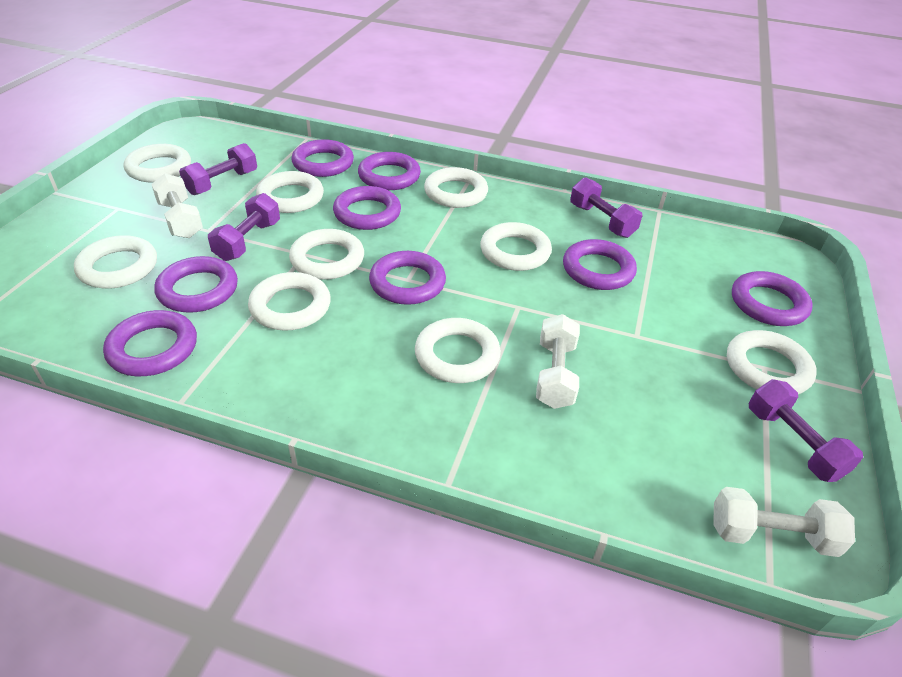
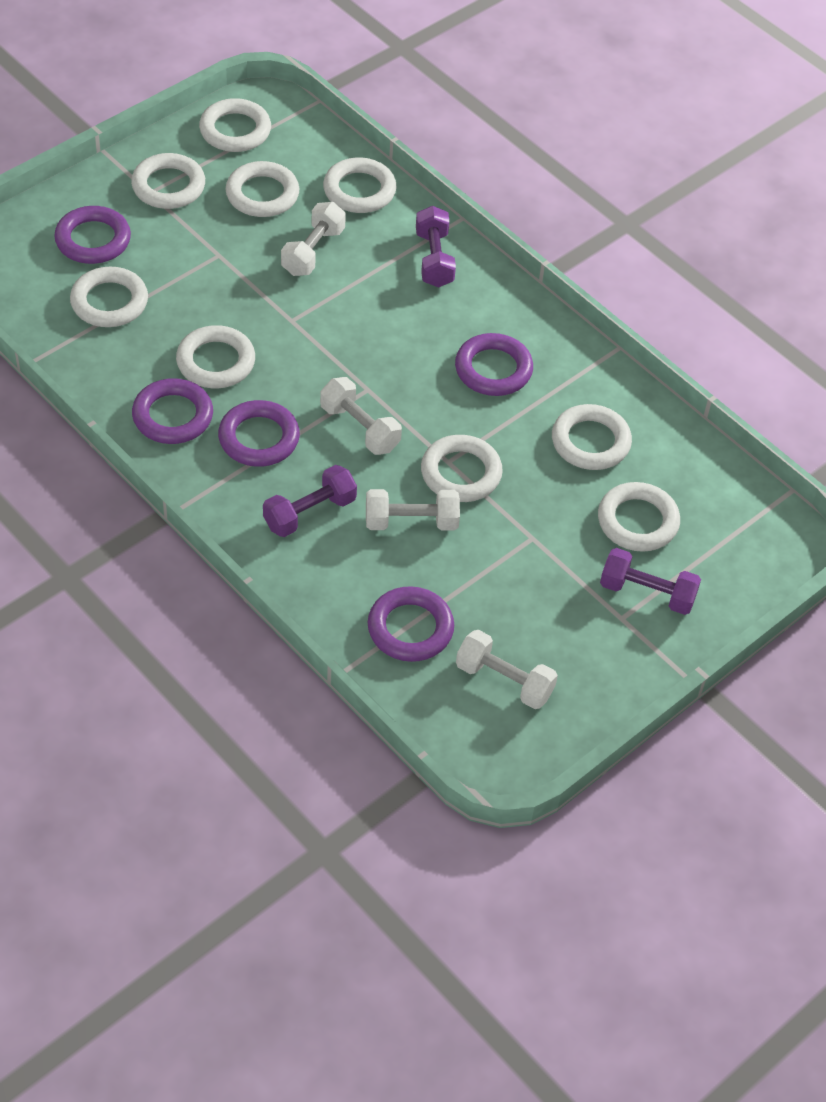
purple dumbbell: [179,143,257,195] [208,193,280,261] [570,177,642,238] [749,379,863,482] = 4 -> [263,465,357,537] [416,206,456,288] [600,548,701,615] = 3
purple ring: [103,310,197,376] [154,256,238,313] [292,139,354,177] [333,186,401,230] [358,152,421,190] [369,251,446,305] [563,239,637,290] [732,271,812,326] = 8 -> [54,206,131,264] [132,378,213,444] [218,400,300,467] [367,586,454,662] [455,333,533,396] = 5
white dumbbell: [151,173,203,238] [536,314,580,409] [713,487,855,557] = 3 -> [281,202,346,276] [320,377,402,455] [366,489,460,531] [456,630,558,709] = 4

